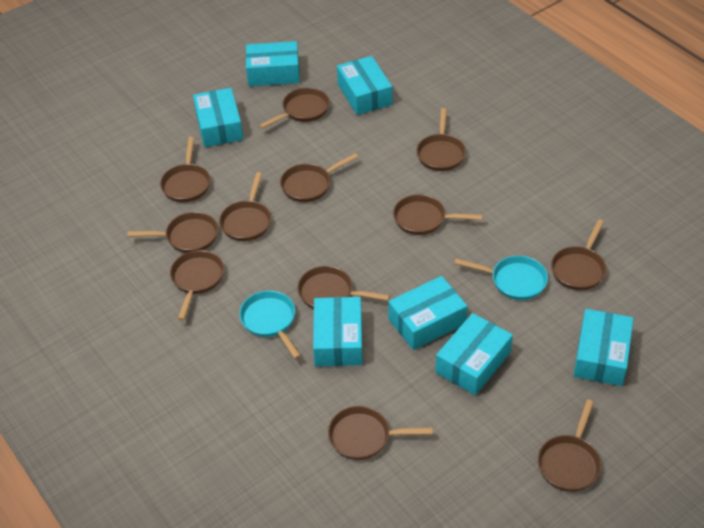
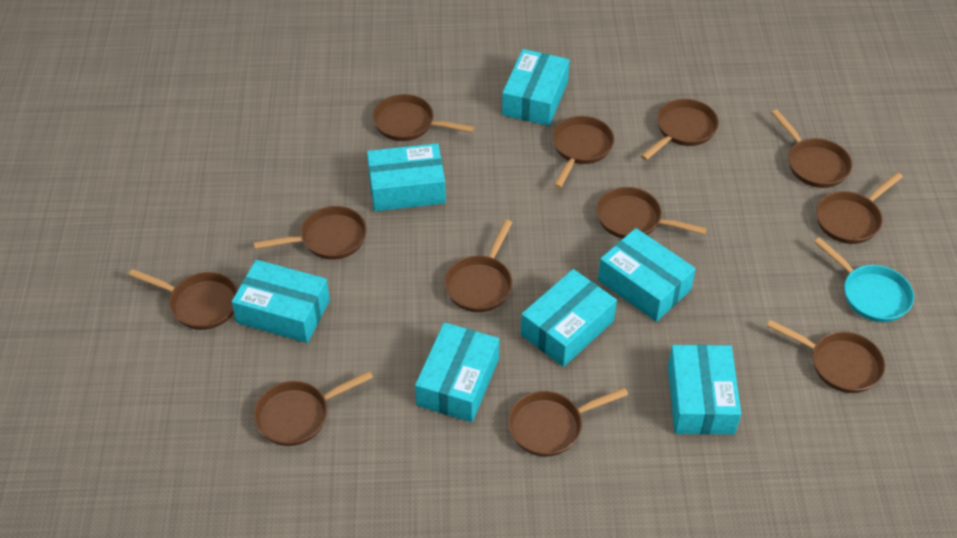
turquoise pan: [239,291,301,359] [455,256,548,300] = 2 -> [814,237,914,322] = 1

